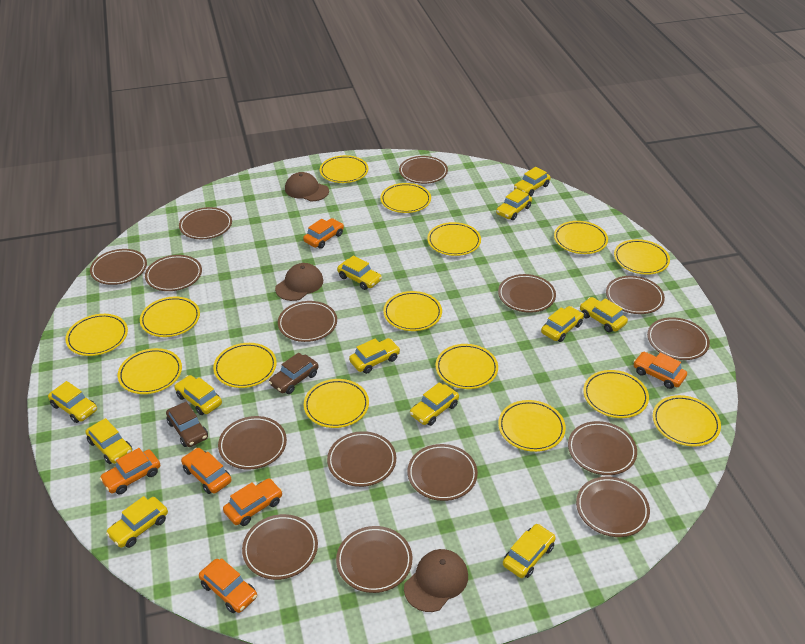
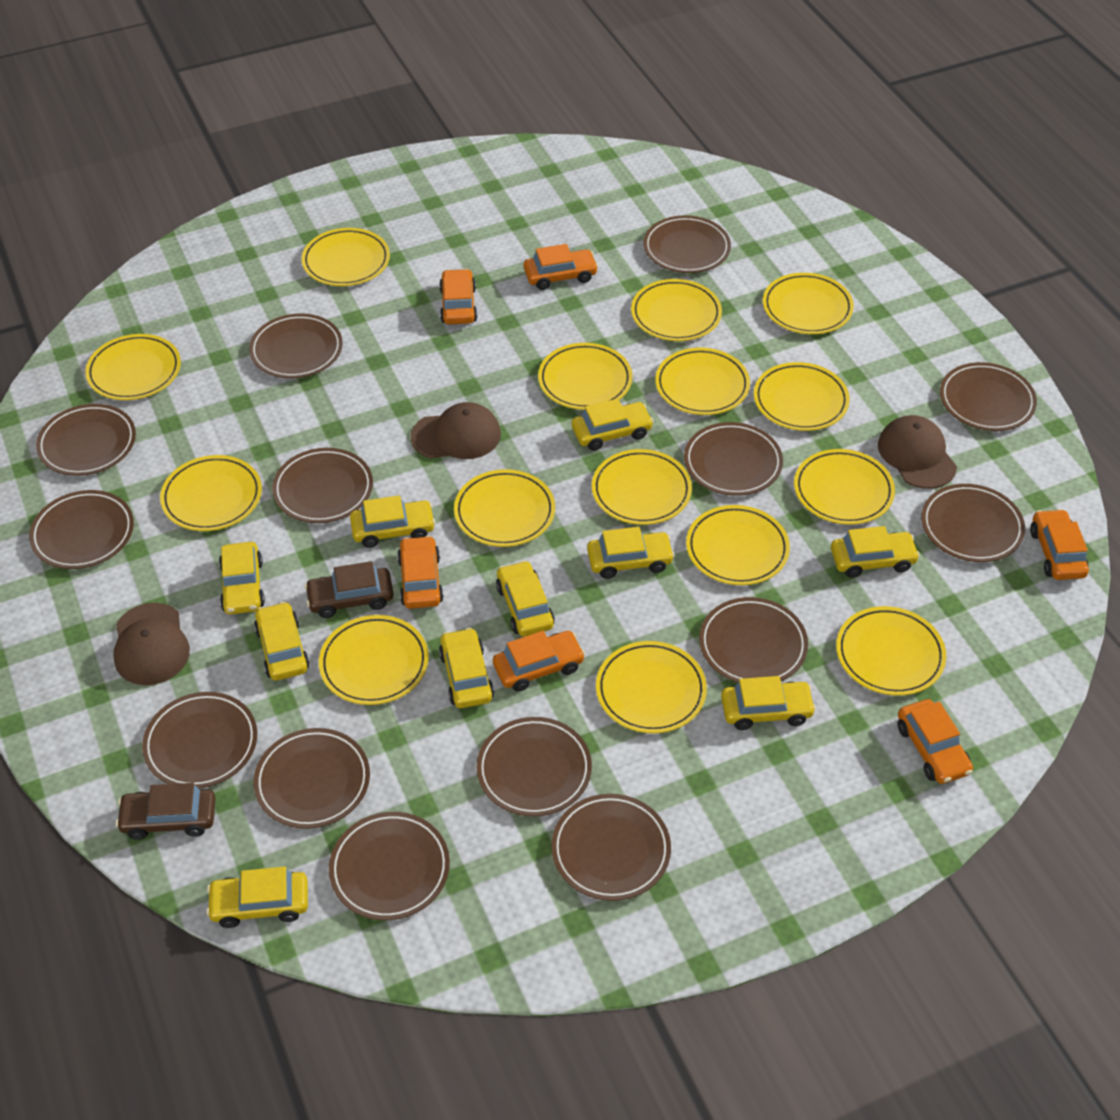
brown plate: [90,249,147,285] [145,255,202,291] [179,207,232,239] [218,416,287,470] [242,514,318,580] [278,301,337,342] [327,431,396,487] [336,526,412,593] [399,156,448,184] [407,444,478,501] [498,274,556,313] [568,421,637,475] [576,477,650,537] [606,276,665,314] [647,317,710,360] = 15 -> [29,490,134,569] [36,404,136,476] [142,692,257,788] [249,314,343,378] [253,728,370,829] [272,448,373,523] [329,812,450,920] [477,717,592,816] [551,794,671,901] [644,215,731,273] [684,422,783,496] [699,597,808,683] [921,484,1025,562] [940,362,1037,431] = 14
yellow car: [48,381,97,423] [85,418,132,464] [106,496,168,548] [174,375,222,415] [337,255,382,290] [349,338,400,374] [410,382,459,426] [496,189,532,220] [503,524,556,578] [514,167,551,196] [541,306,584,342] [580,297,628,332] = 12 -> [206,866,308,928] [219,542,265,615] [254,602,310,681] [350,495,436,548] [439,628,494,708] [496,560,555,636] [572,399,654,451] [587,527,675,579] [721,676,816,730] [831,526,920,578] = 10

